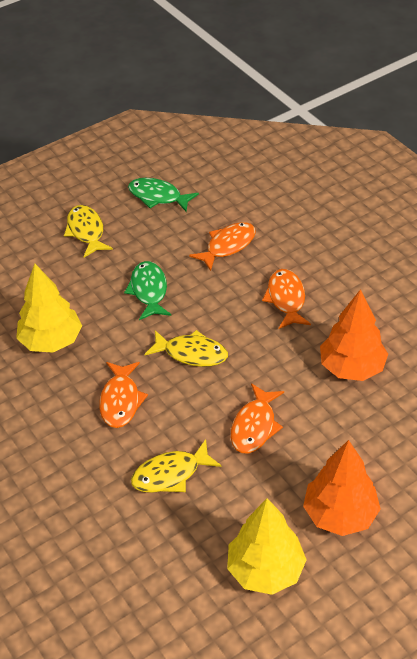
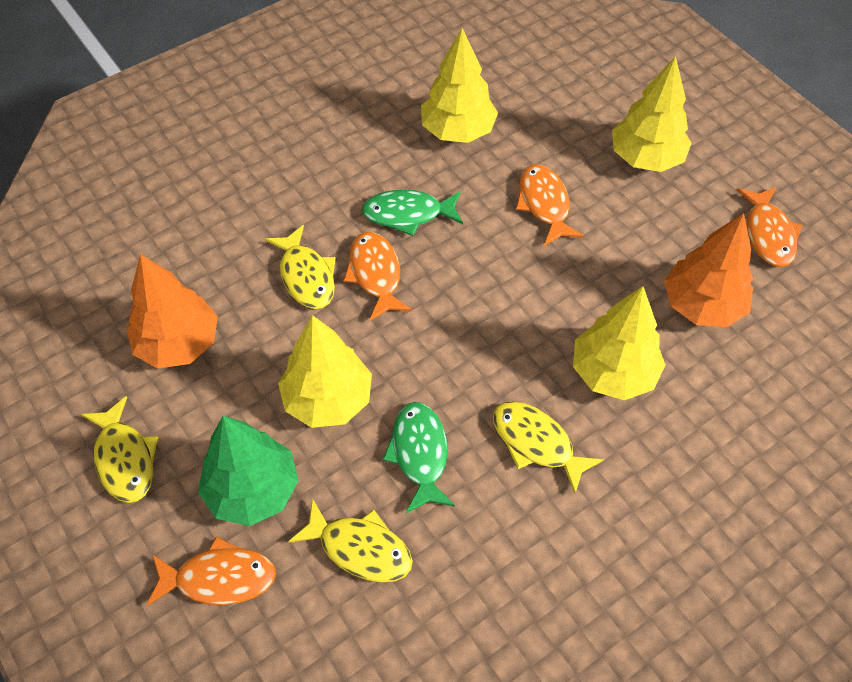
green tree: none = 0 -> [198,416,299,526] = 1
yellow fish: [64,205,113,257] [131,439,222,493] [145,330,228,367] = 3 -> [81,396,159,503] [265,225,336,309] [288,499,413,582] [493,402,604,494] = 4
yellow tree: [16,264,82,353] [227,498,307,595] = 2 -> [278,315,372,428] [421,28,498,143] [573,286,666,400] [612,56,692,172] = 4

